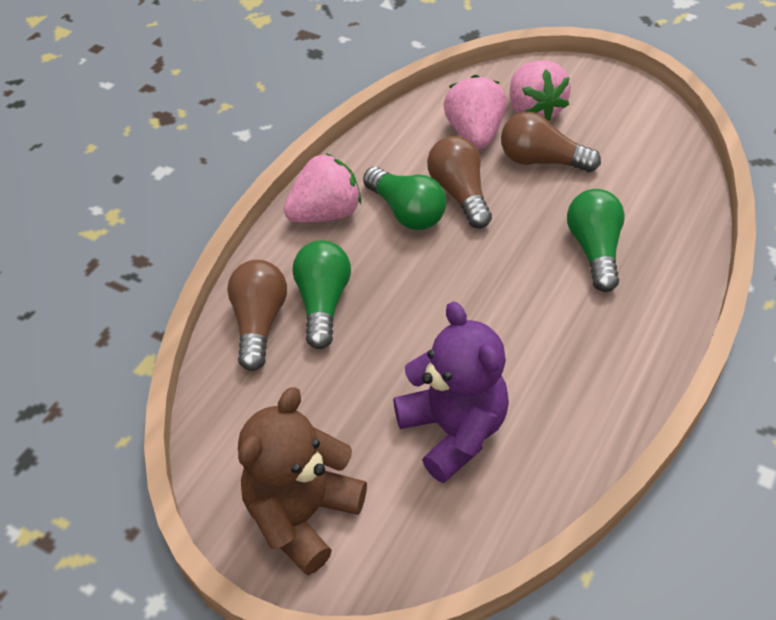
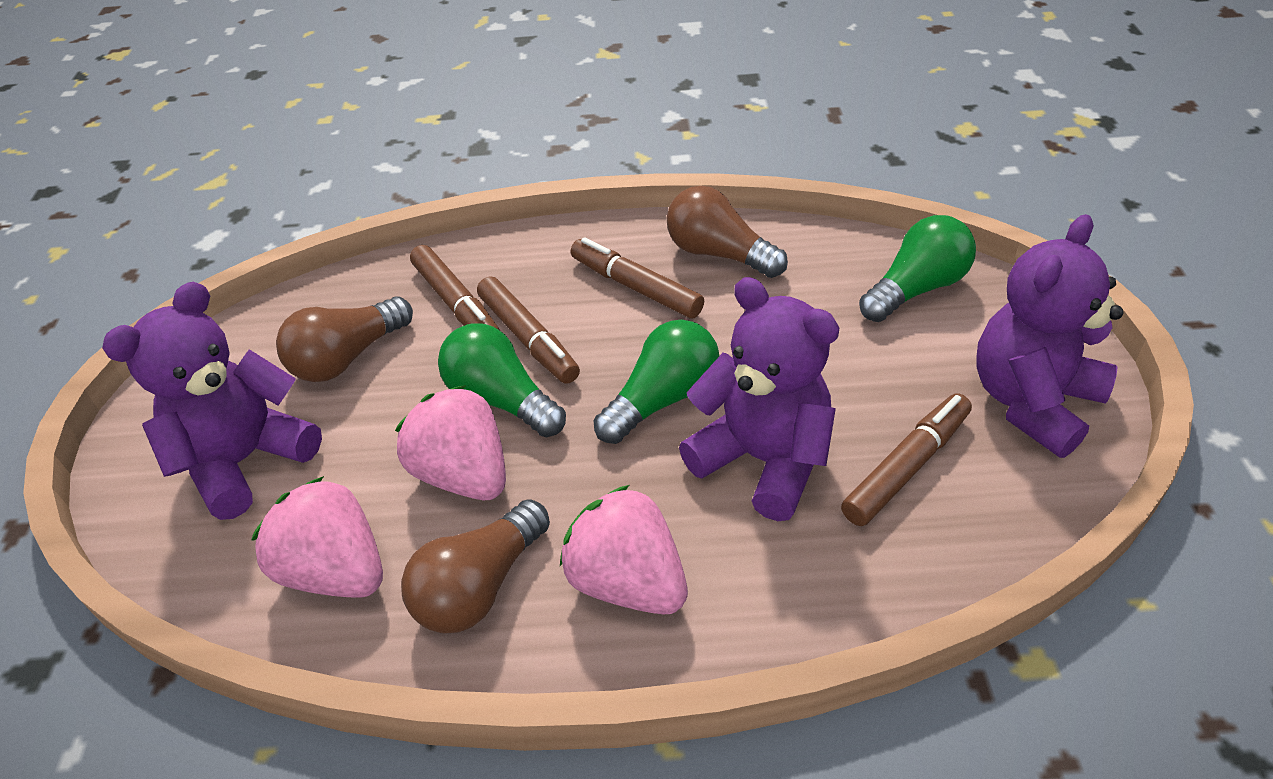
brown marker: none = 0 -> [410,245,500,330] [477,276,580,384] [571,237,704,318] [841,393,972,526] = 4
brown teddy bear: [238,387,367,575] = 1 -> none = 0
purple teddy bear: [393,301,509,483] = 1 -> [102,282,322,520] [679,277,839,521] [976,214,1124,458] = 3

